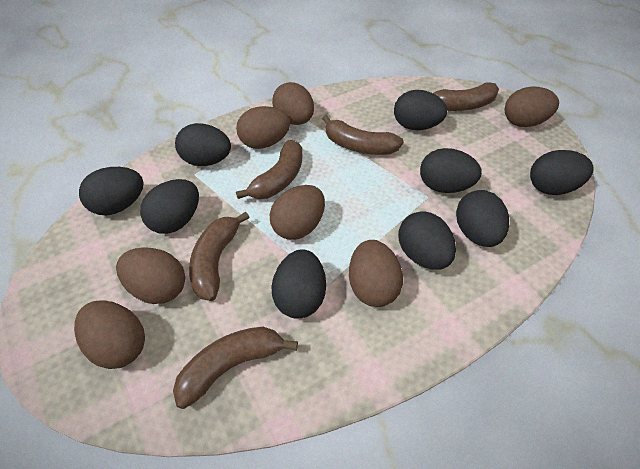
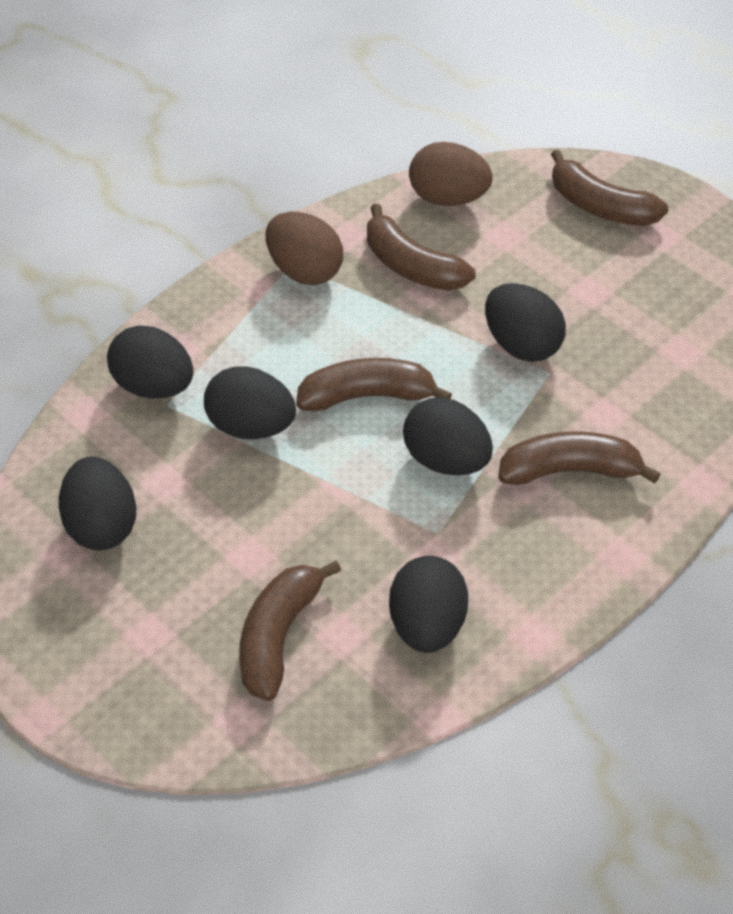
black egg: [79,167,144,215] [140,179,199,234] [175,123,231,166] [271,249,326,319] [394,90,447,130] [398,211,456,270] [420,148,482,193] [456,190,509,247] [530,150,593,195] = 9 -> [59,456,136,550] [107,326,194,398] [204,366,296,439] [389,556,468,653] [403,397,493,475] [485,283,566,362] = 6
brown egg: [74,300,145,369] [116,247,185,304] [236,106,290,149] [270,185,325,240] [272,82,314,125] [349,240,403,307] [505,86,559,127] = 7 -> [266,212,343,285] [409,142,493,206] = 2

